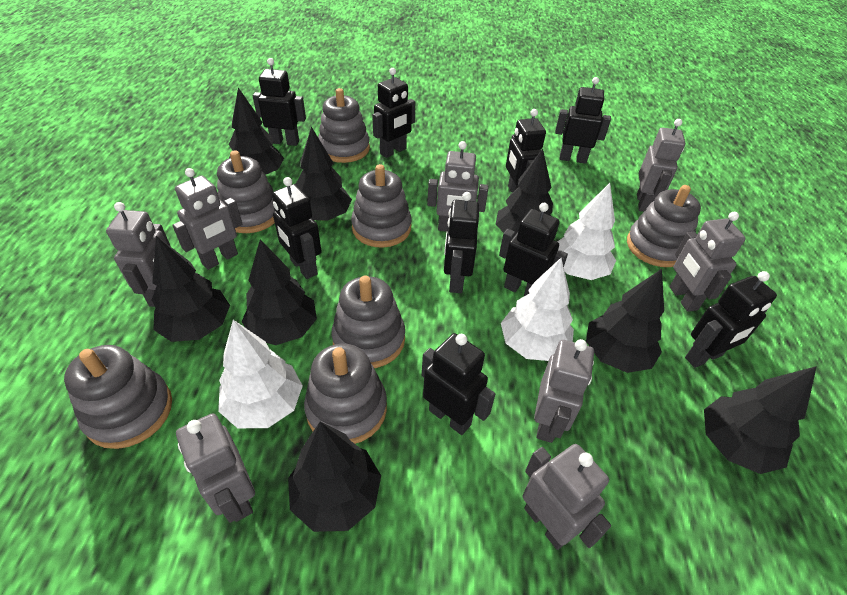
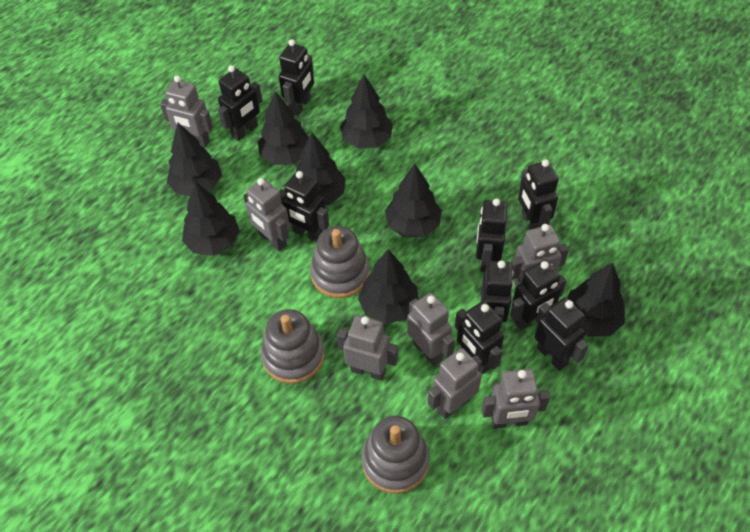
grey robot: [106,202,171,307] [172,168,242,270] [176,413,255,523] [427,141,489,232] [523,444,611,550] [534,339,594,443] [637,119,685,212] [670,212,746,312] = 8 -> [160,75,213,147] [244,178,290,251] [337,315,398,381] [407,293,455,366] [428,348,482,419] [482,369,550,429] [511,224,569,286] = 7
grey stacking toy: [64,345,172,449] [217,150,275,233] [304,344,387,444] [318,88,370,163] [331,275,405,368] [351,164,412,248] [627,185,701,267] = 7 -> [261,309,324,384] [310,226,370,298] [361,416,430,494] = 3
white tree: [218,320,303,428] [501,258,574,361] [557,183,616,280] = 3 -> none = 0

